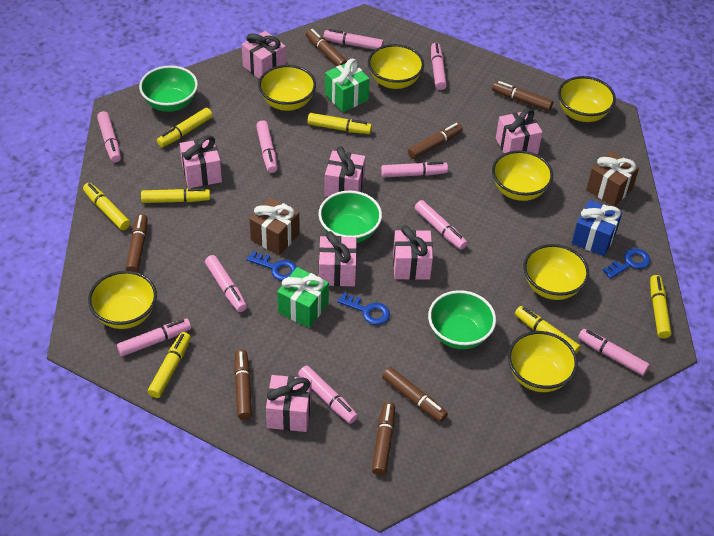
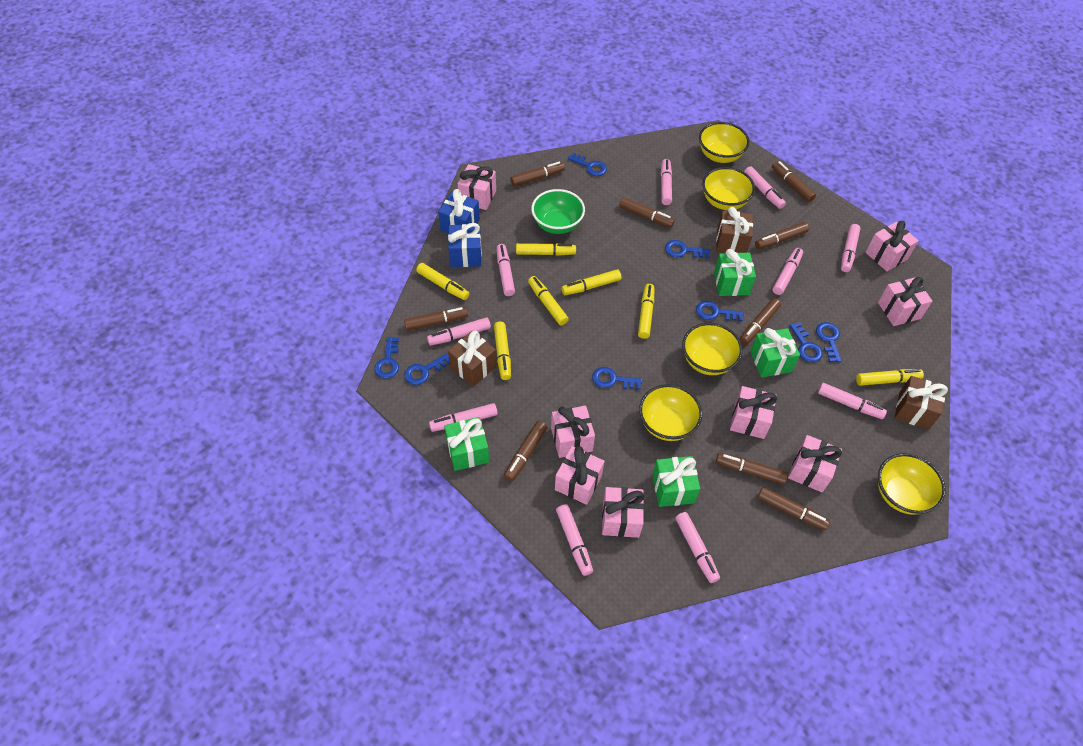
blue gift: [572,200,622,256] = 1 -> [438,189,480,234] [448,223,482,267] = 2
blue key: [247,251,297,281] [337,292,390,325] [603,248,650,279] = 3 -> [374,337,399,379] [404,353,450,385] [568,152,607,176] [592,367,642,390] [665,240,710,258] [696,301,744,321] [789,322,823,362] [816,322,842,363] = 8
brown gift: [250,197,300,255] [586,151,639,207] = 2 -> [448,331,497,387] [716,207,753,253] [895,376,948,430] = 3
brown marker: [126,214,148,272] [234,350,252,420] [306,29,347,66] [372,402,395,476] [382,367,448,422] [408,123,463,159] [492,81,553,111] = 7 -> [404,307,468,331] [504,421,547,482] [510,162,565,187] [619,197,675,228] [716,453,788,485] [740,298,781,345] [755,222,809,249] [757,487,830,530] [772,161,816,202] = 9
green bowl: [139,66,198,112] [319,191,382,243] [428,290,496,349] = 3 -> [531,189,585,234] = 1
green gift: [277,267,329,328] [325,59,370,112] = 2 -> [444,417,489,471] [652,456,700,507] [714,249,756,296] [750,328,800,377] = 4
pink gift: [180,135,222,188] [242,31,286,79] [266,375,312,432] [319,231,357,286] [325,146,366,197] [393,225,433,280] [496,108,543,154] = 7 -> [458,164,496,210] [551,406,595,458] [555,446,604,505] [602,487,644,538] [730,386,777,439] [788,435,842,492] [865,221,919,271] [878,277,932,326] = 8
yellow bowl: [88,271,157,329] [258,65,316,111] [368,44,424,89] [492,150,553,201] [508,331,578,392] [524,244,589,300] [558,76,616,122] = 7 -> [639,384,702,441] [682,323,743,375] [699,122,749,163] [702,167,755,210] [878,453,946,515] = 5

